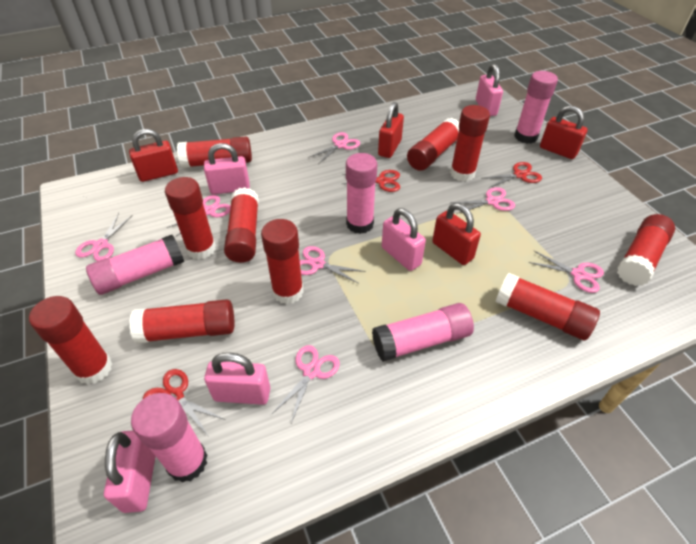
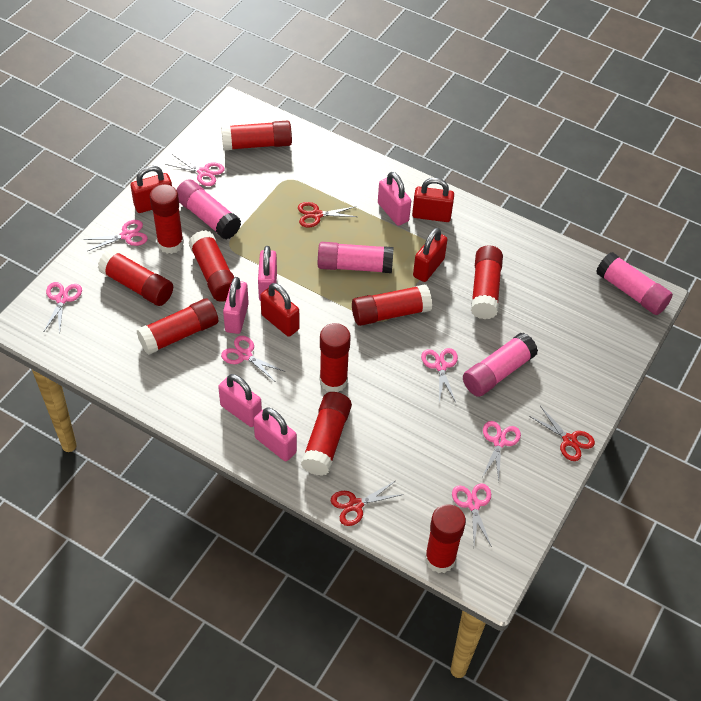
pink glue stick: [86,235,184,295] [131,393,208,483] [346,153,377,234] [372,303,474,362] [514,71,558,144] = 5 -> [176,179,241,239] [318,242,394,273] [463,332,538,397] [596,252,673,315] = 4

